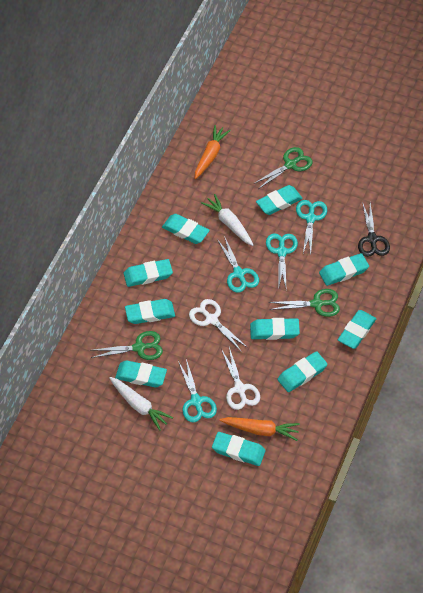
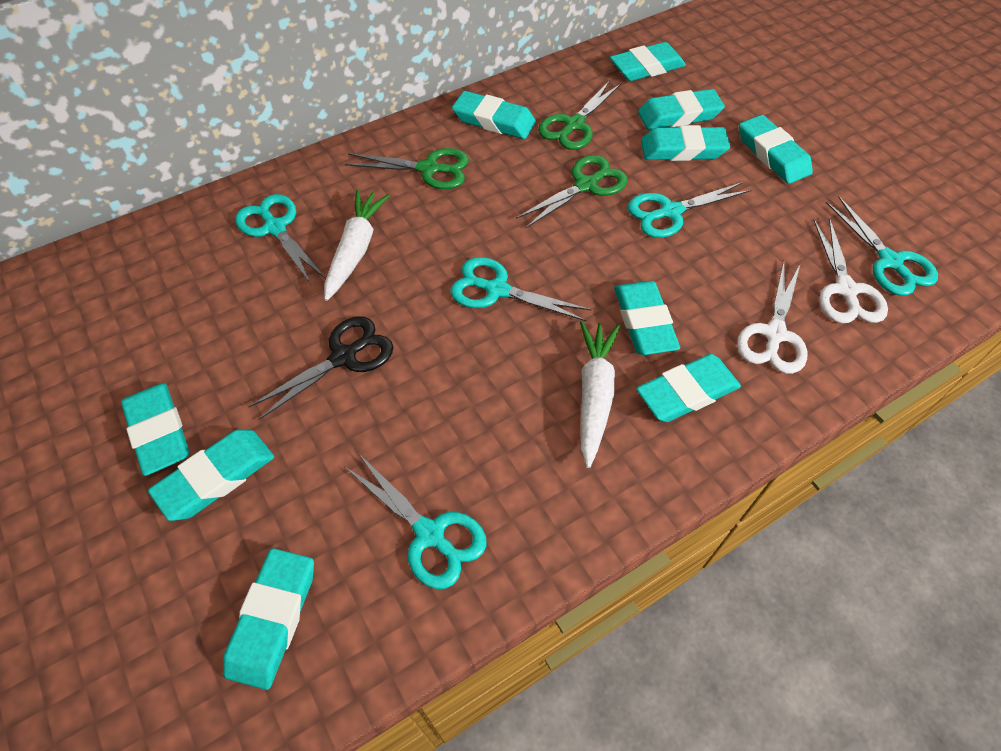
orange carrot: [195,125,231,179] [219,417,300,441] = 2 -> none = 0
turquoise scissors: [178,359,217,423] [217,236,259,293] [266,233,298,291] [296,200,327,254] = 4 -> [235,194,326,284] [344,453,487,589] [450,257,592,322] [628,182,751,238] [826,196,938,296] = 5

